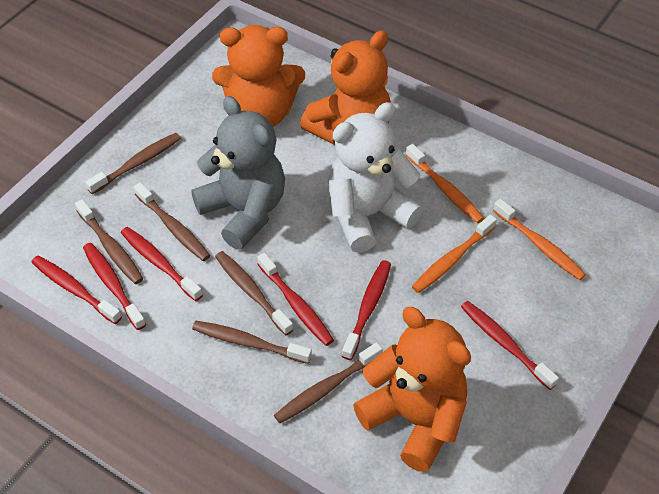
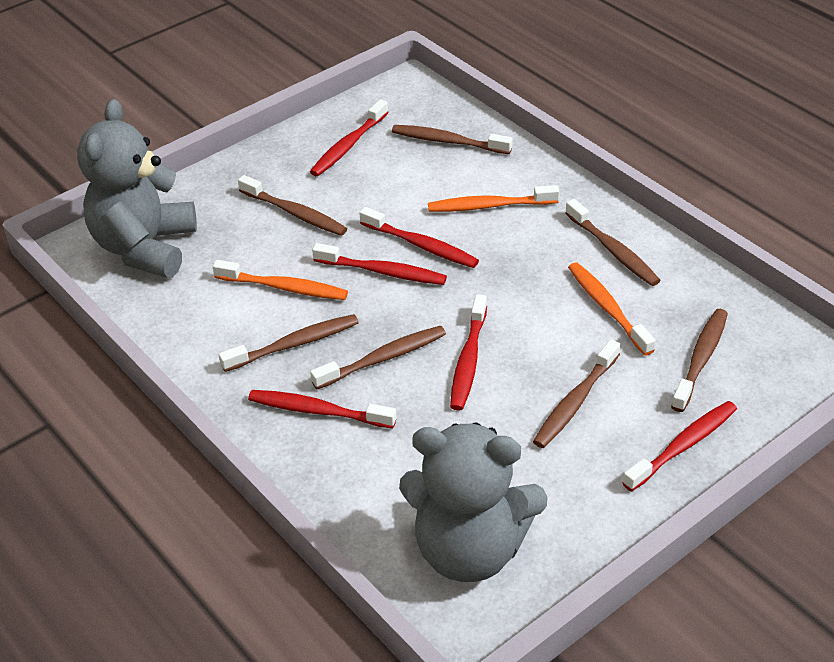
brown toothbrush: [75,199,143,284] [85,133,181,194] [134,183,210,261] [192,321,312,364] [215,251,294,335] [274,342,383,423] = 6 -> [219,314,359,372] [238,175,347,236] [310,326,446,389] [392,125,513,154] [533,339,620,448] [565,199,661,286] [671,309,728,412] = 7
grey teddy bear: [191,96,285,250] = 1 -> [77,99,197,278] [399,423,548,582] = 2
orange teddy bear: [212,25,305,127] [300,31,391,145] [353,307,471,472] = 3 -> none = 0
white teddy bear: [328,102,423,253] = 1 -> none = 0

